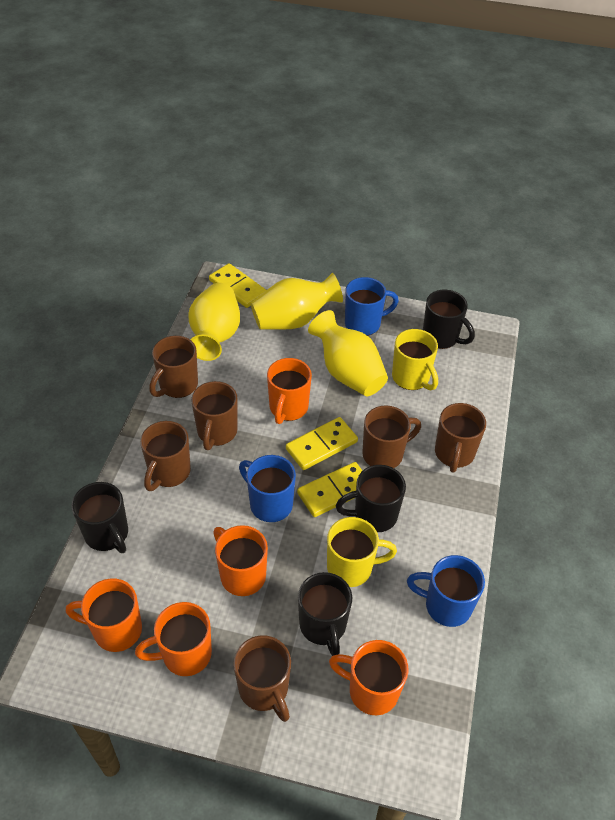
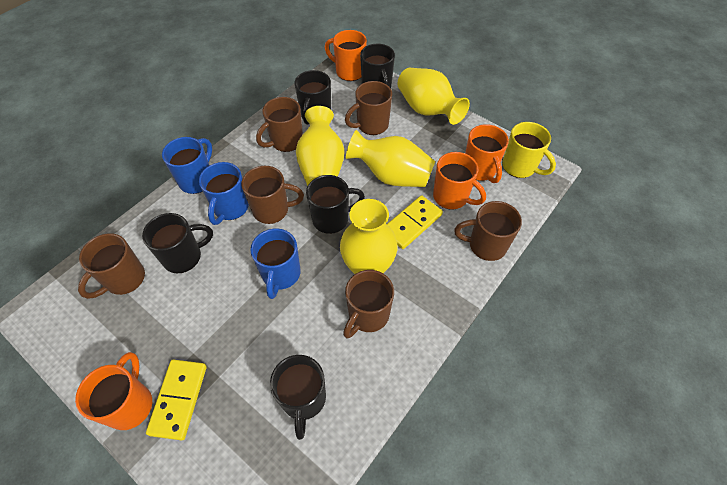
black mug: [71,482,128,553] [298,572,352,656] [336,465,406,532] [423,290,475,349] = 4 -> [142,213,213,273] [270,355,326,440] [294,70,331,125] [306,175,365,234] [360,44,395,88] = 5
orange mug: [66,578,142,652] [135,602,212,676] [213,525,268,596] [267,358,312,424] [329,640,408,715] = 5 -> [75,352,152,430] [325,30,367,81] [433,152,486,210] [465,124,509,183] = 4
yellow domino: [209,263,266,308] [286,417,358,470] [297,462,363,517] = 3 -> [146,360,207,440] [387,195,443,249] = 2
yellow mug: [327,517,397,587] [392,329,438,390] = 2 -> [502,122,556,178] = 1
yellow vase: [189,283,240,361] [251,273,343,330] [308,310,388,396] = 3 -> [296,106,344,186] [340,199,398,274] [346,130,435,187] [398,68,470,125] = 4

